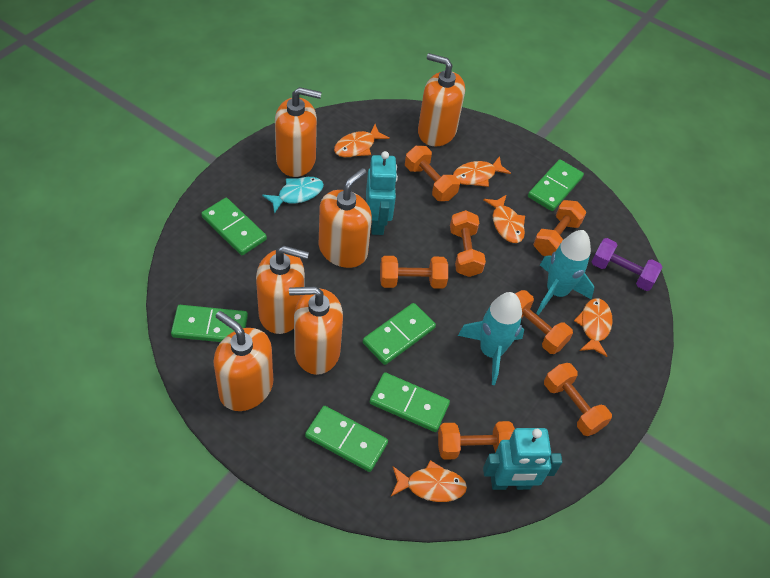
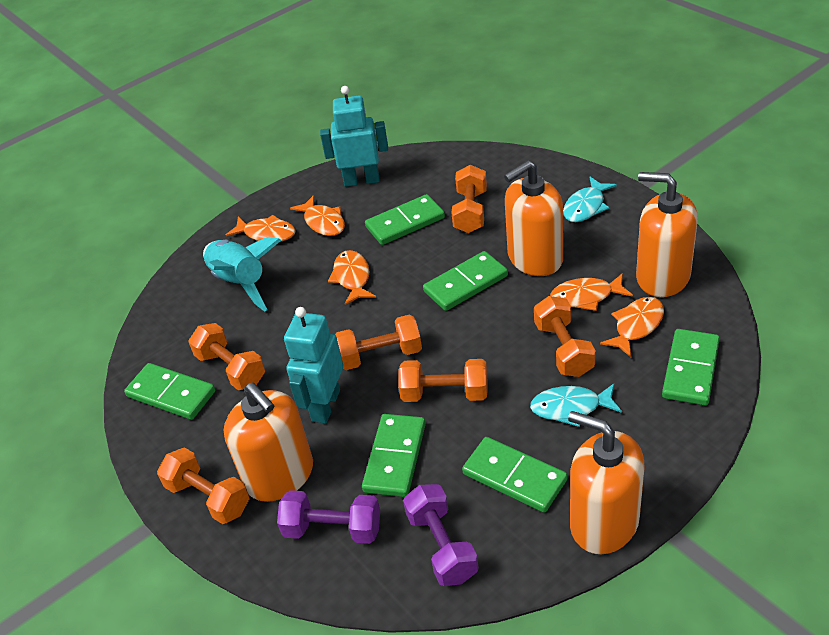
orange dumbbell: [380,256,448,289] [405,146,460,201] [438,421,515,460] [450,210,486,277] [515,290,573,354] [533,200,586,256] [544,363,612,436] = 7 -> [157,447,250,524] [188,323,265,390] [335,315,422,370] [398,359,488,402] [452,165,487,233] [534,296,596,377] = 6
orange soap dispenser: [213,311,273,411] [256,246,309,334] [275,87,321,177] [289,286,343,375] [319,168,372,268] [418,53,465,147] = 6 -> [224,382,313,502] [504,160,563,276] [568,411,645,554] [636,172,698,297] = 4
purple dumbbell: [592,238,662,291] = 1 -> [277,490,380,544] [403,484,479,586] = 2
turquoise fish: [262,177,324,214] = 1 -> [530,383,622,427] [563,177,617,222] = 2
turquoise rocket: [458,292,524,385] [536,230,594,315] = 2 -> [203,237,281,312] = 1

